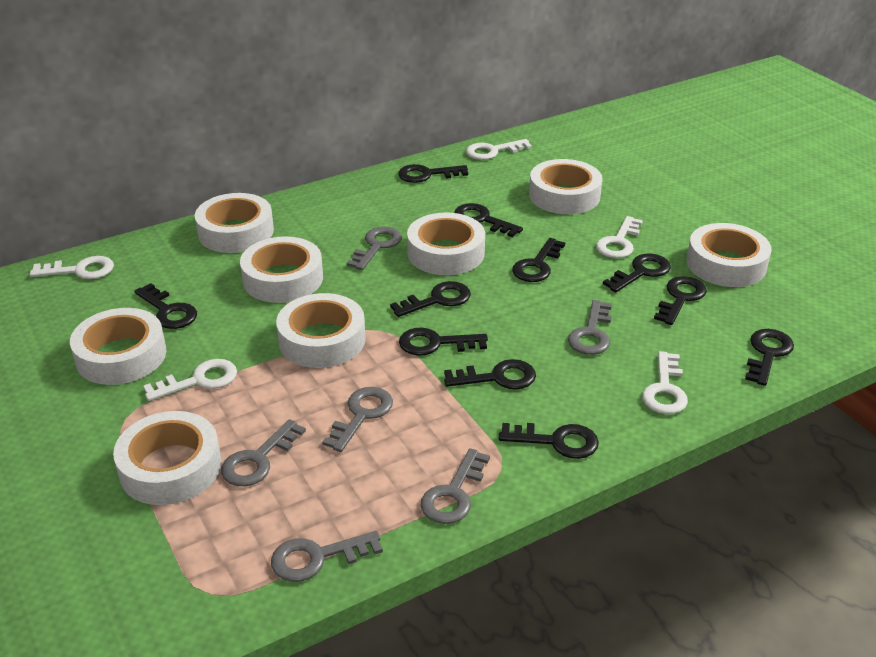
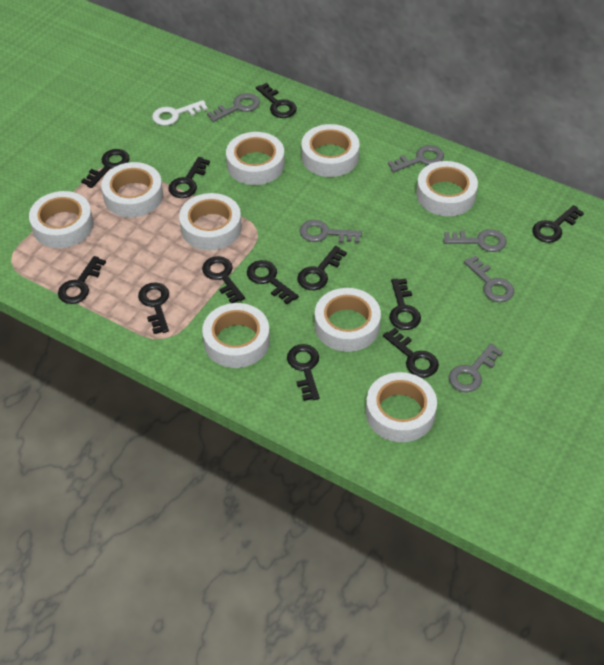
black key: [134,283,197,329] [390,281,471,317] [398,164,468,183] [399,328,488,356] [444,359,536,390] [454,203,523,237] [499,423,599,459] [512,238,565,282] [603,253,671,292] [654,276,707,325] [745,329,794,386] = 11 -> [58,256,106,304] [81,149,130,188] [138,282,169,334] [168,157,210,198] [202,256,245,303] [247,260,299,304] [256,83,297,118] [287,344,319,401] [297,246,347,290] [383,328,439,378] [389,278,421,330] [532,205,584,243] = 12
white key: [29,256,114,279] [143,359,237,401] [466,139,532,160] [596,216,643,258] [642,351,688,414] = 5 -> [152,100,208,126] = 1
white tape: [70,308,166,385] [113,411,221,505] [195,193,274,253] [240,236,323,303] [276,293,366,368] [407,212,485,275] [529,159,603,214] [687,223,771,287] = 8 -> [29,191,94,248] [101,162,163,217] [179,193,242,250] [202,303,270,368] [226,132,285,185] [301,124,359,177] [315,288,381,352] [366,372,437,442] [416,161,478,216] = 9

